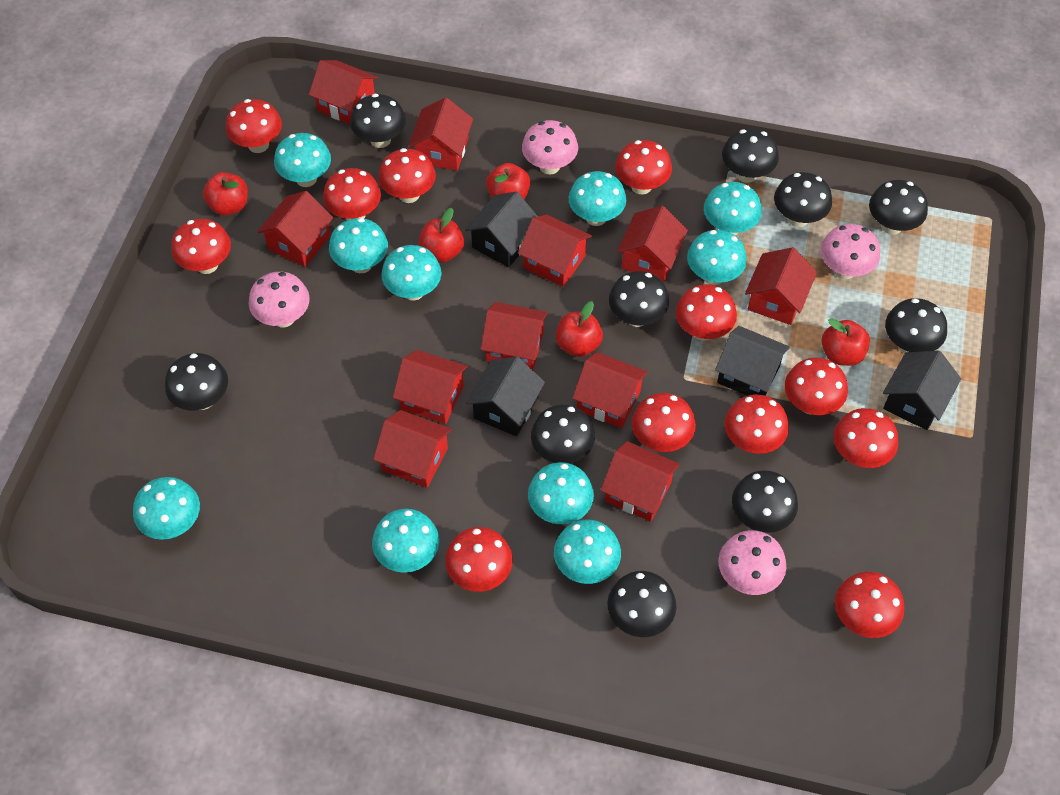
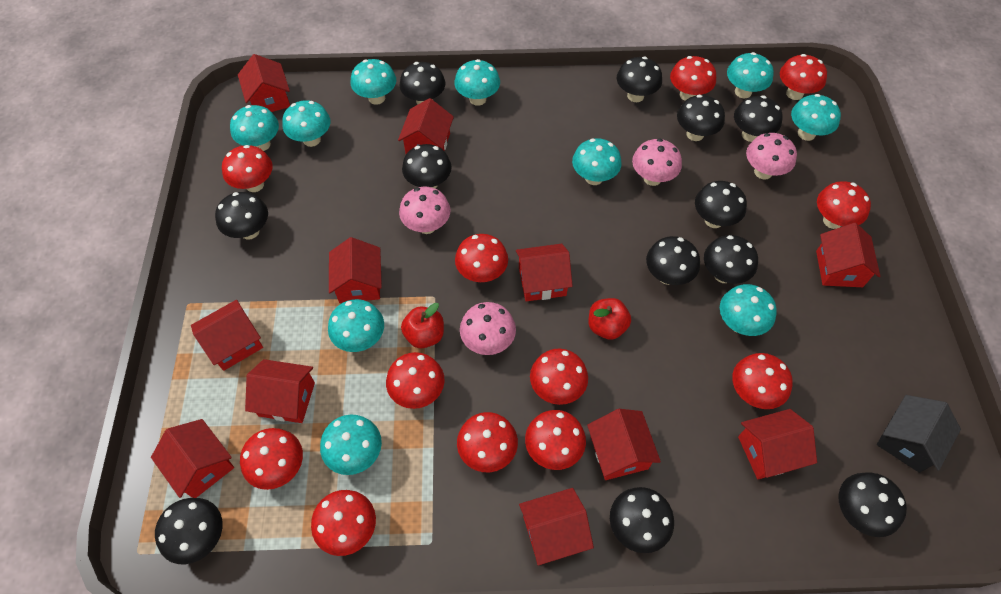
black house: [465,192,538,267] [466,356,545,436] [715,326,790,396] [883,351,961,430] = 4 -> [877,395,961,473] = 1
black mushroom: [165,353,228,410] [350,94,406,148] [531,404,595,464] [607,571,676,637] [609,271,669,327] [722,128,779,183] [732,470,798,533] [774,172,832,227] [869,180,928,235] [885,298,947,353] = 10 -> [155,498,223,564] [215,192,268,240] [400,62,445,105] [402,144,452,189] [610,487,674,553] [617,57,662,102] [646,236,700,285] [677,95,725,141] [695,181,747,228] [704,235,758,284] [734,96,782,142] [838,472,907,537] = 12
red apple: [203,172,248,216] [419,208,464,263] [486,163,530,200] [555,301,603,357] [822,318,870,366] = 5 -> [401,303,444,348] [588,298,631,340] = 2

